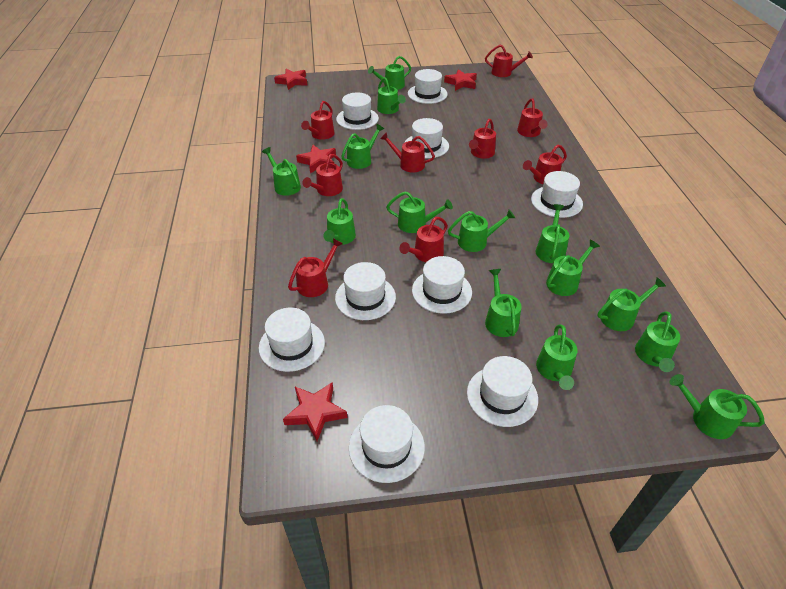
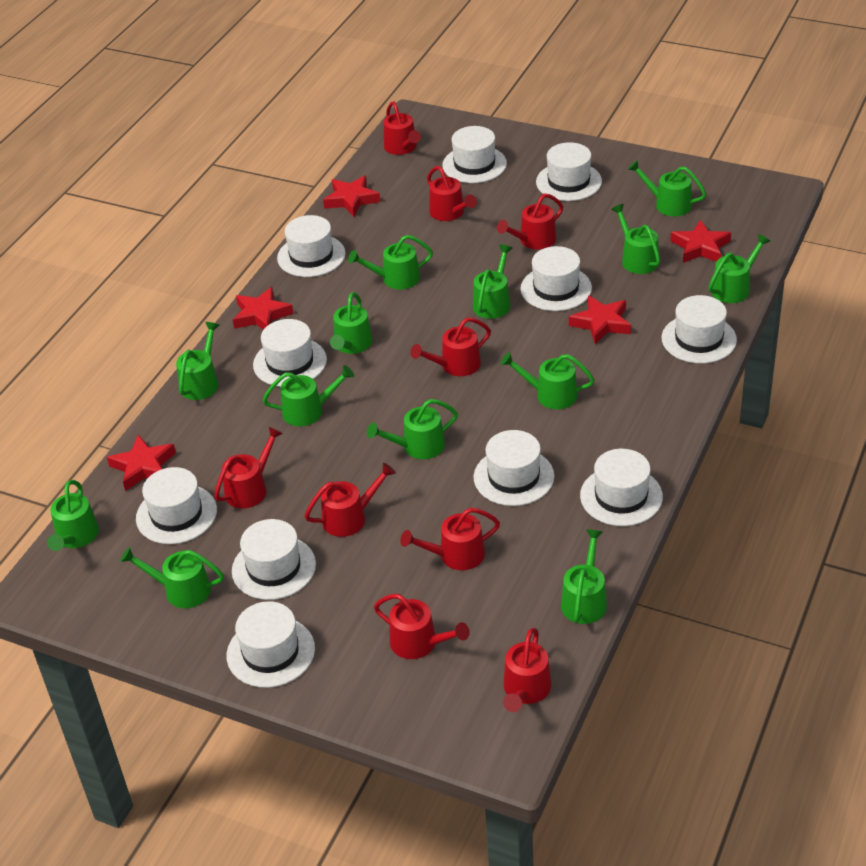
green watering can: [262,147,301,196] [323,198,356,245] [341,124,384,169] [368,56,411,90] [377,77,406,114] [386,191,453,233] [448,210,515,252] [485,269,521,337] [536,204,569,263] [536,324,578,390] [546,240,600,296] [597,277,666,331] [635,311,680,372] [669,374,765,439] = 14 -> [47,480,99,551] [120,547,224,608] [176,322,219,400] [262,365,354,426] [330,292,373,354] [348,235,433,289] [367,399,458,459] [473,245,513,319] [501,352,595,409] [561,529,607,624] [611,204,660,274] [628,160,706,216] [708,234,770,303] = 13
red star: [274,69,308,90] [283,383,347,441] [296,145,336,174] [444,69,477,91] = 4 -> [107,435,176,491] [233,287,294,330] [323,175,380,217] [569,295,631,344] [670,220,731,263] = 5
white hat: [259,307,325,372] [335,262,396,320] [336,92,379,130] [349,405,425,483] [405,118,449,158] [408,69,448,104] [412,256,472,314] [467,356,538,427] [531,171,583,218] = 9 -> [136,467,217,544] [227,601,315,688] [232,519,316,600] [253,319,327,387] [277,215,346,277] [442,126,507,183] [473,430,554,506] [520,246,592,311] [536,142,602,201] [580,449,663,526] [662,295,737,364] = 11

